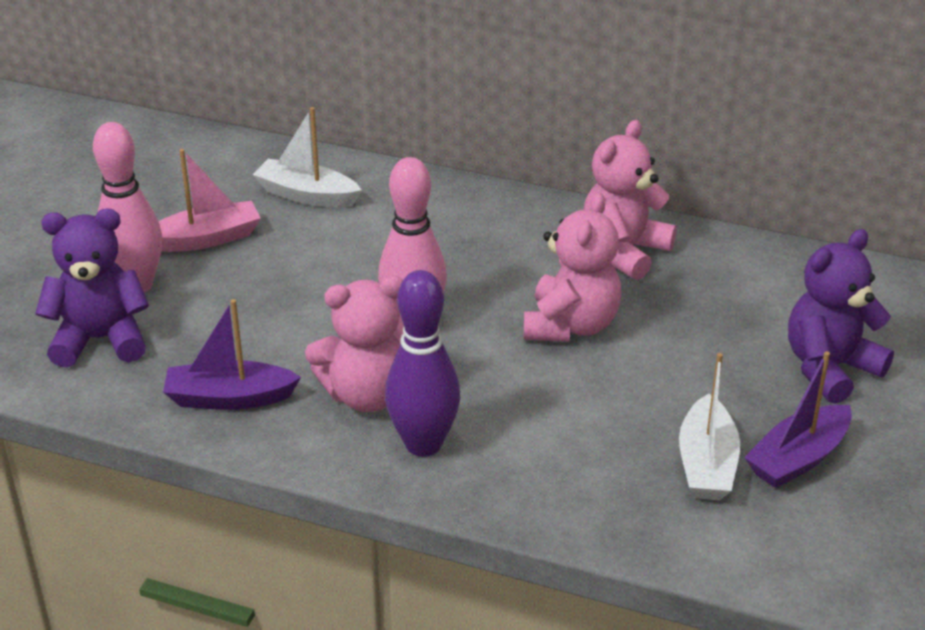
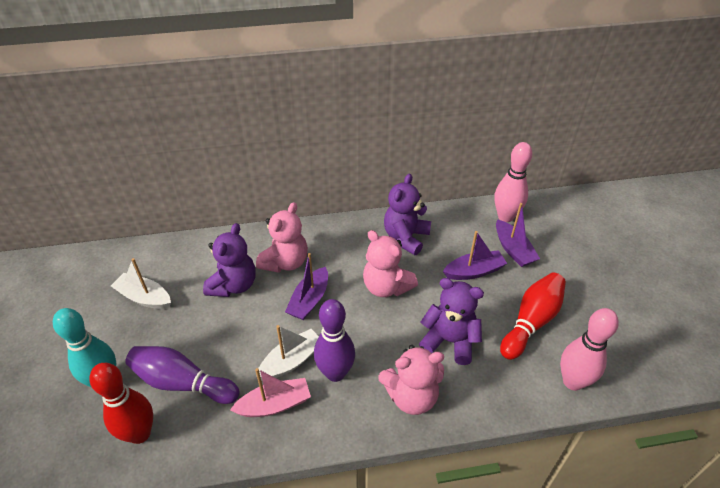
purple boat: [163,299,301,410] [744,351,852,488] = 2 -> [285,253,328,320] [443,231,507,280] [496,203,540,267] = 3
purple bowling pin: [385,270,461,457] = 1 -> [125,346,239,404] [314,299,355,382] = 2
purple teddy bear: [35,209,149,368] [788,229,894,404] = 2 -> [203,223,256,297] [384,174,431,255] [419,278,484,365] = 3
red bowling pin: none = 0 -> [90,363,153,444] [500,272,566,360] = 2
turquoise bowling pin: none = 0 -> [53,308,116,387] = 1

